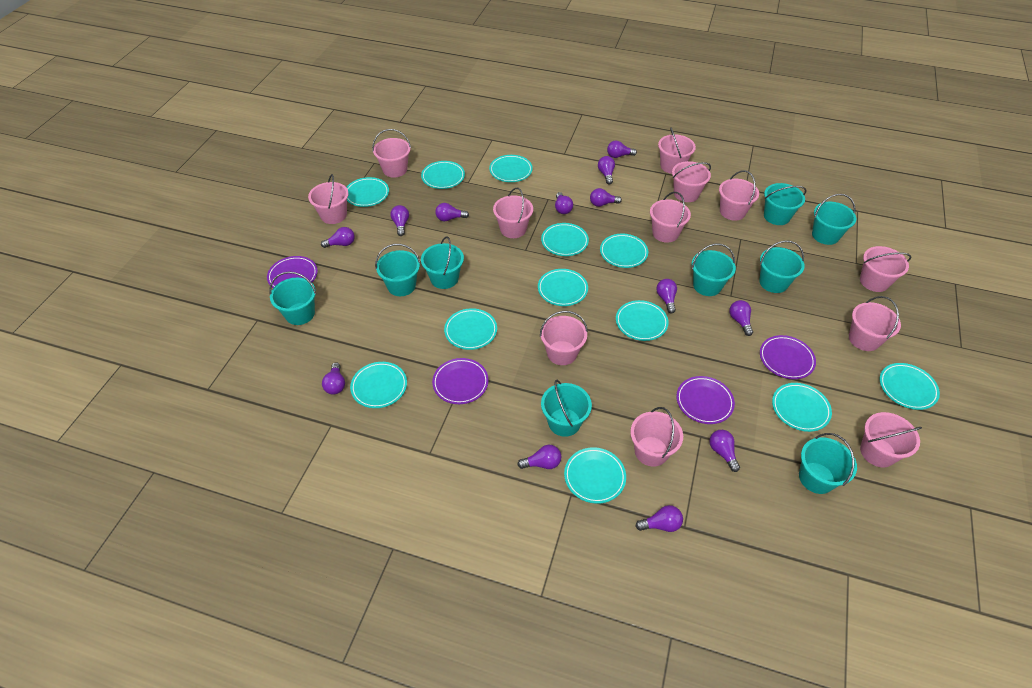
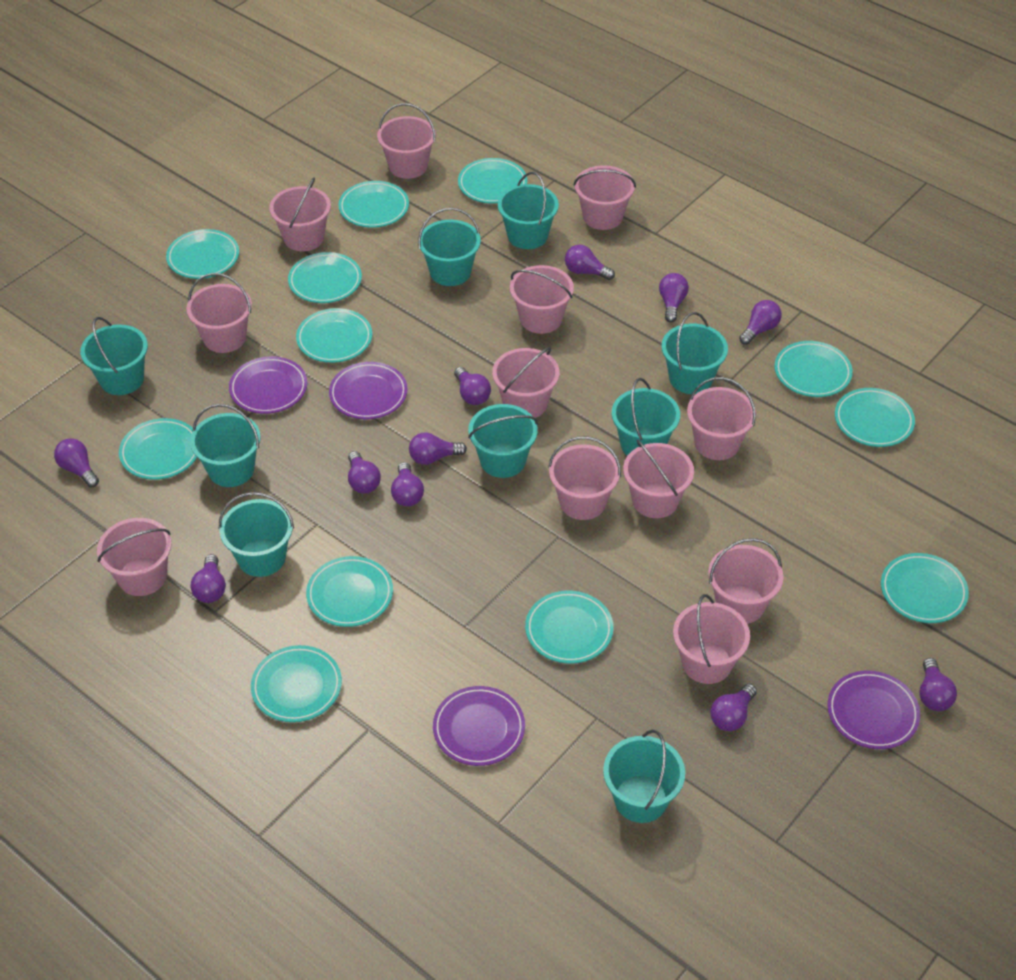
purple light bulb: [321,227,355,248] [322,362,345,395] [391,205,409,236] [435,203,469,221] [518,445,561,469] [555,192,573,214] [590,188,622,207] [598,156,615,184] [607,141,637,158] [635,505,683,532] [656,279,677,314] [709,430,740,472] [730,300,753,336] = 13 -> [54,438,99,487] [191,554,226,603] [348,451,381,494] [391,462,424,506] [409,433,467,465] [454,367,491,405] [565,245,615,280] [659,273,689,323] [710,684,757,731] [739,300,782,345] [919,658,957,711] = 11

